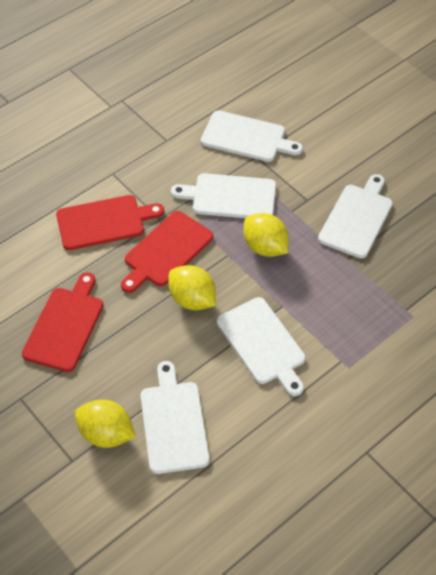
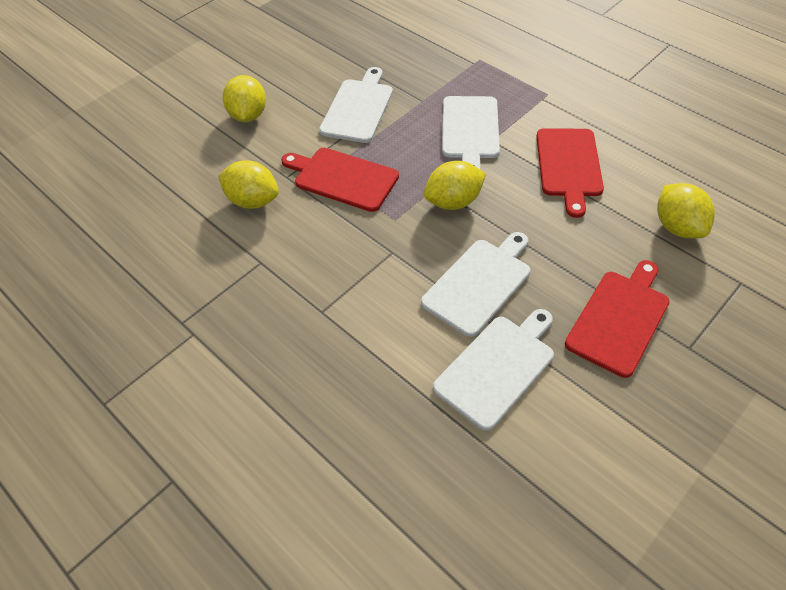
white cutting board: [141,361,210,474] [171,173,276,218] [201,110,303,162] [217,297,306,396] [318,174,393,258] = 5 -> [319,67,393,143] [421,232,530,337] [433,309,554,431] [442,96,500,169] = 4
yellow lemon: [75,400,136,448] [168,265,216,310] [244,213,289,257] = 3 -> [218,161,279,209] [223,75,266,122] [424,161,486,210] [657,183,715,238] = 4

